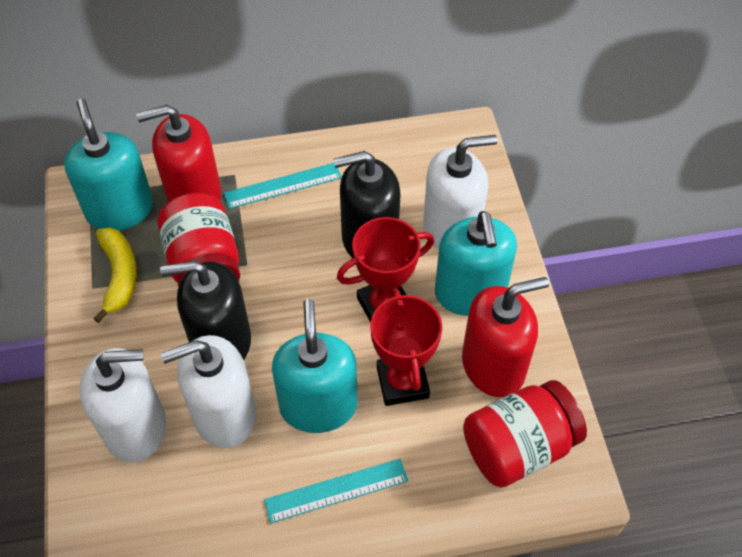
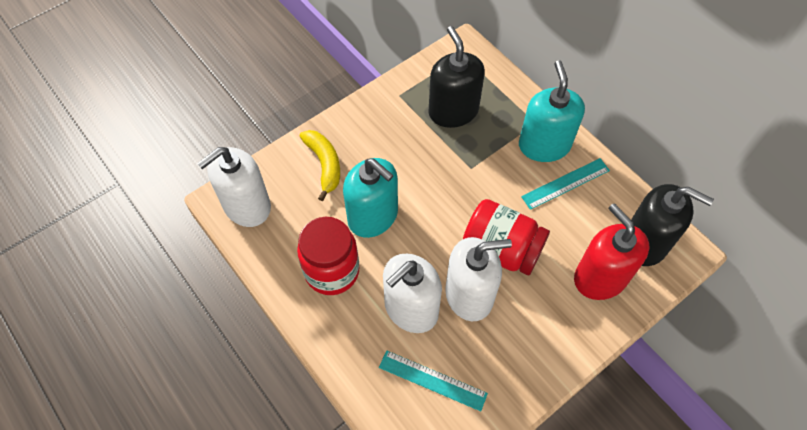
red soap dispenser: [136,105,221,202] [462,277,549,397] = 2 -> [574,203,649,300] = 1
red trophy: [337,217,434,323] [370,288,442,406] = 2 -> none = 0
turquoise soap dispenser: [64,99,153,231] [272,299,358,433] [435,211,517,316] = 3 -> [343,158,398,238] [519,60,585,162] = 2

